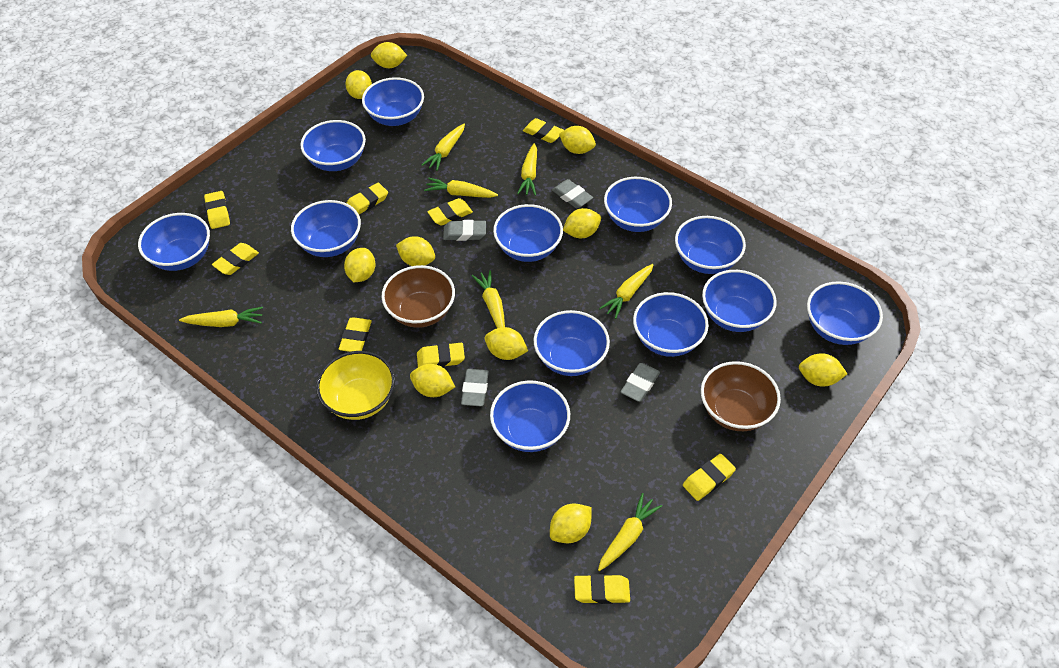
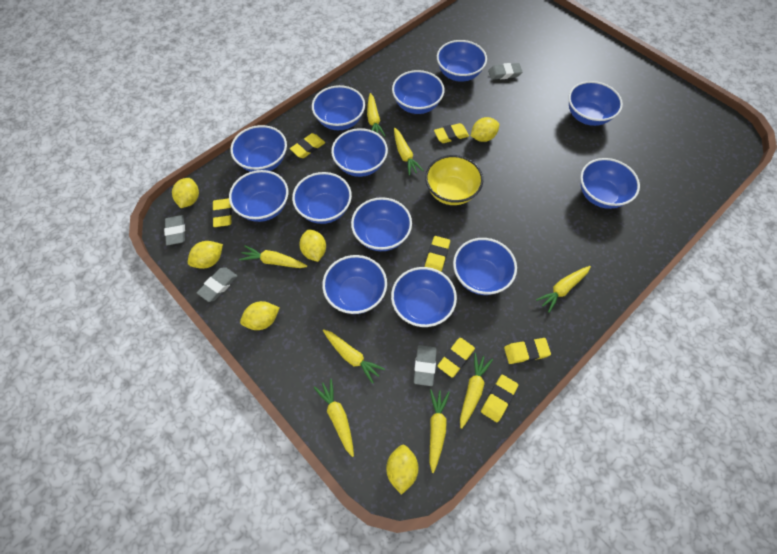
blue bowl: [138,213,210,271] [291,200,361,257] [300,120,366,171] [362,77,424,126] [490,380,570,452] [493,204,563,262] [533,310,610,376] [604,177,672,232] [633,292,709,357] [675,216,746,274] [702,270,777,332] [807,281,883,345] = 12 -> [229,170,288,222] [230,125,287,172] [292,172,352,224] [312,85,365,130] [322,255,387,314] [331,128,388,177] [351,197,412,251] [391,267,457,327] [392,70,444,114] [437,40,487,82] [453,238,517,295] [568,81,623,126] [580,158,640,209] = 13
brown bowl: [381,265,455,328] [701,361,781,431] = 2 -> none = 0
yellow carrot: [179,307,263,327] [422,124,465,171] [424,178,498,198] [472,270,505,328] [517,143,537,196] [598,493,662,571] [599,264,654,319] = 7 -> [239,246,307,268] [313,379,354,457] [323,329,385,384] [367,93,385,137] [394,128,424,176] [429,389,450,473] [460,353,493,429] [536,266,591,313] = 8
yellow eraser: [204,191,230,229] [212,243,259,275] [339,317,372,352] [347,183,388,214] [417,343,465,367] [427,198,473,226] [523,118,564,143] [574,574,630,604] [683,454,736,501] = 9 -> [212,198,232,227] [290,133,325,158] [425,236,450,272] [434,123,469,143] [438,338,475,378] [481,375,518,422] [504,338,551,364] = 7
yellow lemon: [344,248,375,282] [345,70,372,99] [371,42,407,68] [396,236,435,266] [410,364,455,397] [485,327,528,360] [550,504,592,543] [559,126,596,154] [563,208,601,238] [799,353,847,387] = 10 -> [172,178,199,208] [188,241,223,269] [240,301,280,330] [299,229,326,262] [386,445,419,495] [471,117,499,142] = 6

